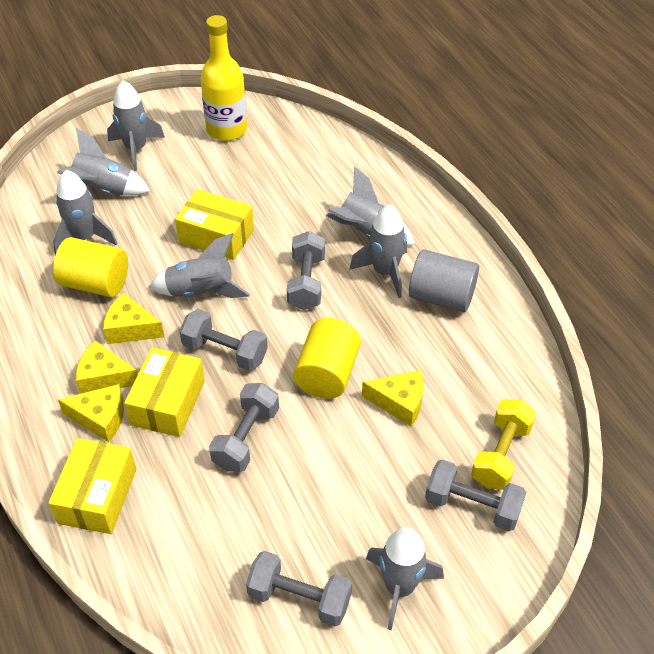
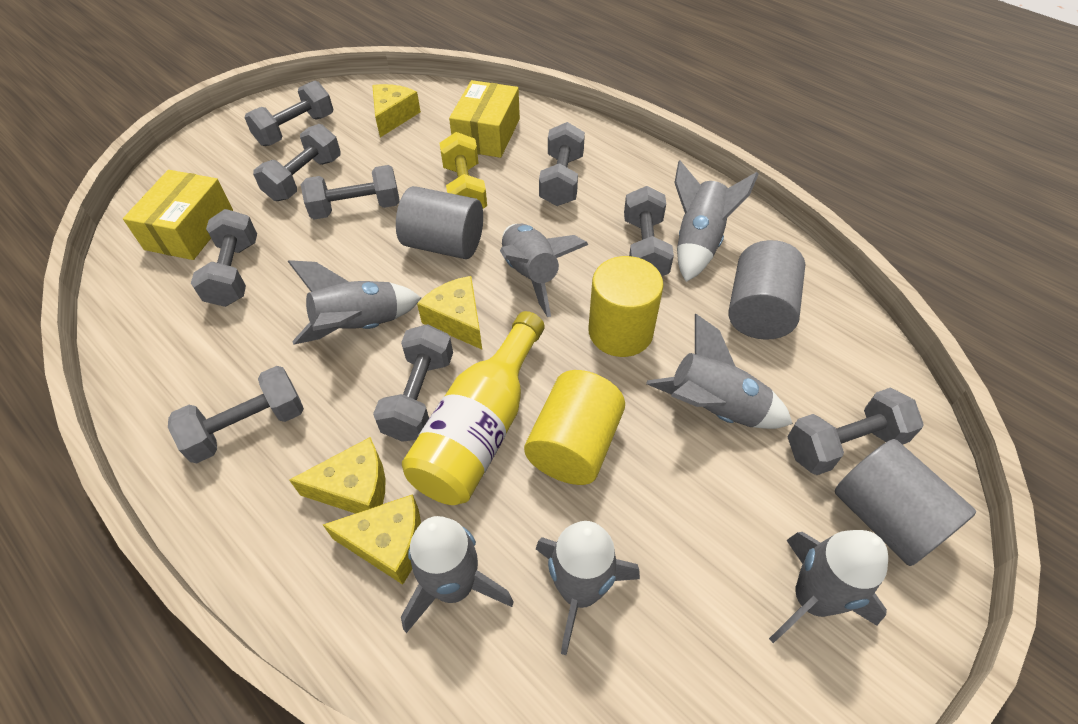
grey cylinder: [409,249,479,312] = 1 -> [396,186,483,259] [728,240,806,340] [835,439,976,566] = 3
grey dumbbell: [180,309,268,371] [209,383,279,472] [246,551,352,626] [287,231,325,310] [425,459,526,531] = 5 -> [168,366,304,463] [191,209,257,307] [244,81,333,146] [253,124,341,201] [301,165,400,220] [373,324,453,442] [539,122,585,206] [624,186,674,276] [788,388,924,475] = 9
yellow box: [49,438,136,534] [124,348,205,437] [175,189,254,260] = 3 -> [123,170,233,260] [449,80,520,158] = 2

